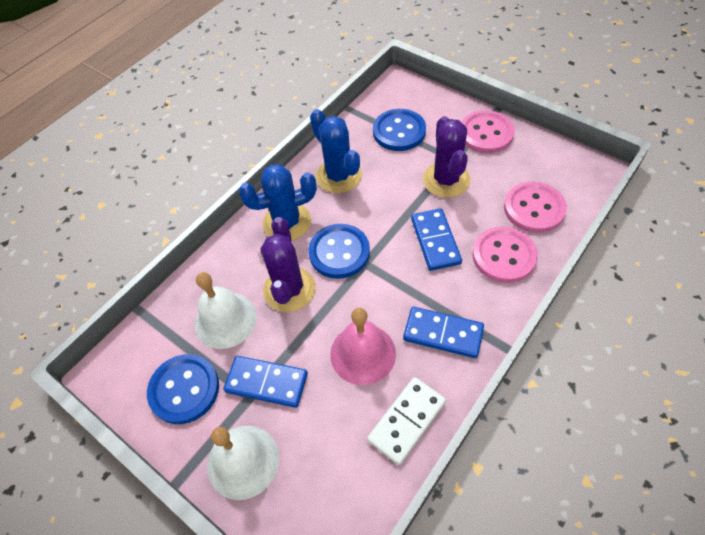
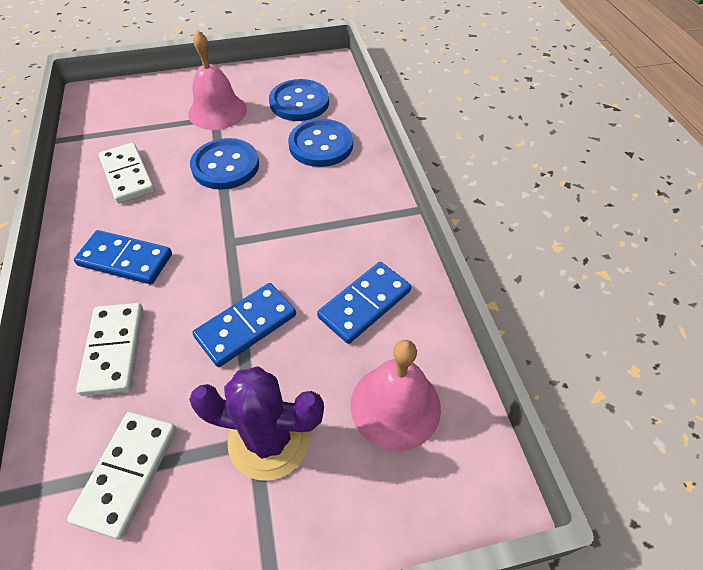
blue cactus: [238,164,317,241] [310,109,362,193] = 2 -> none = 0
pink bell: [330,308,396,385] = 1 -> [188,30,247,130] [350,340,441,451] = 2
pink button: [461,110,515,154] [472,227,538,283] [504,182,567,233] = 3 -> none = 0
purple cactus: [260,217,316,312] [423,116,471,198] = 2 -> [189,366,324,481] = 1
white bell: [195,272,257,349] [207,426,279,500] = 2 -> none = 0
white domino: [367,377,446,465] = 1 -> [67,412,177,540] [76,303,143,396] [99,143,155,203] = 3

